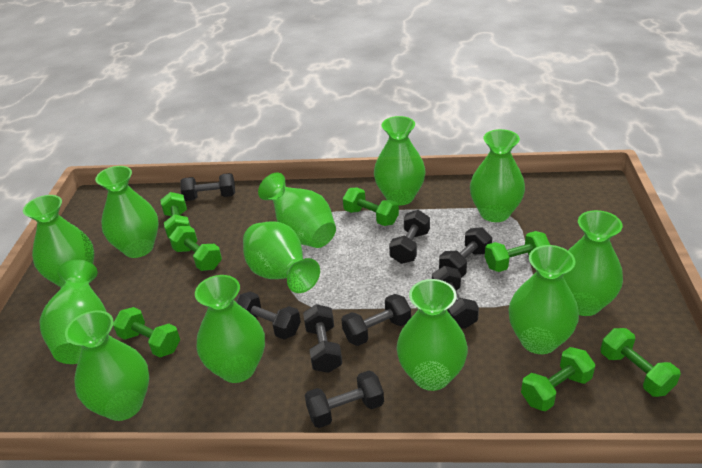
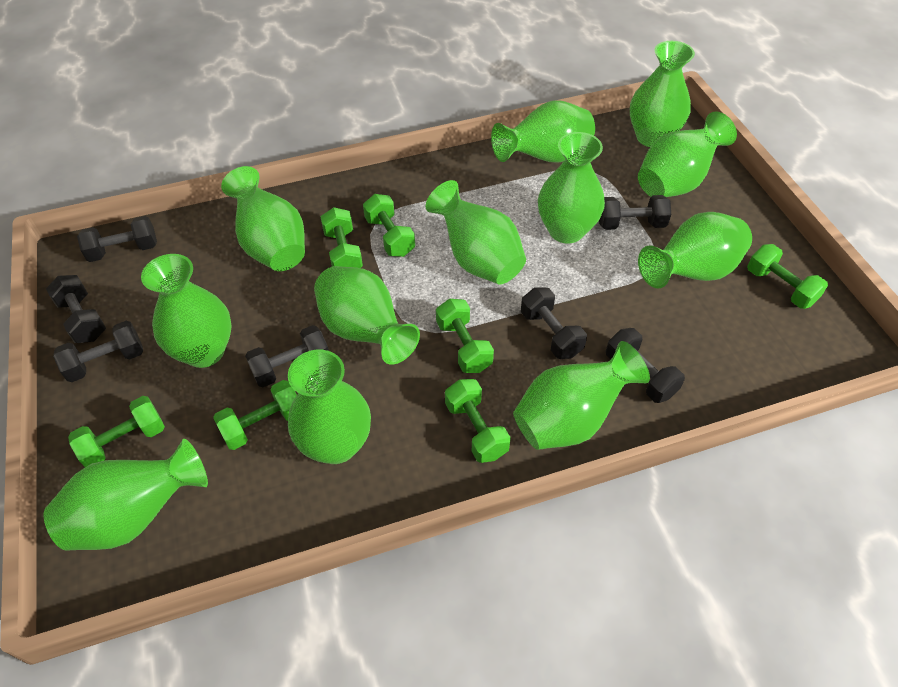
black dumbbell: [180,173,235,201] [236,292,301,340] [303,304,342,373] [305,370,384,428] [341,294,411,346] [389,210,430,264] [432,266,479,329] [439,227,492,278] = 8 -> [46,275,106,343] [53,321,143,382] [77,216,157,262] [245,325,329,387] [521,287,587,359] [599,195,671,230] [606,328,685,403] = 7

